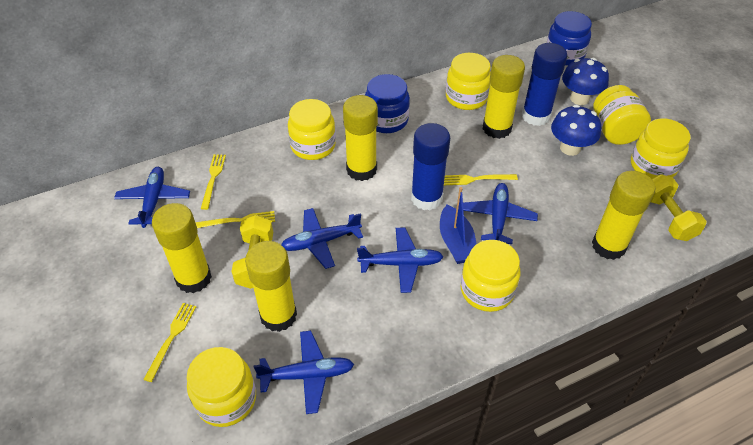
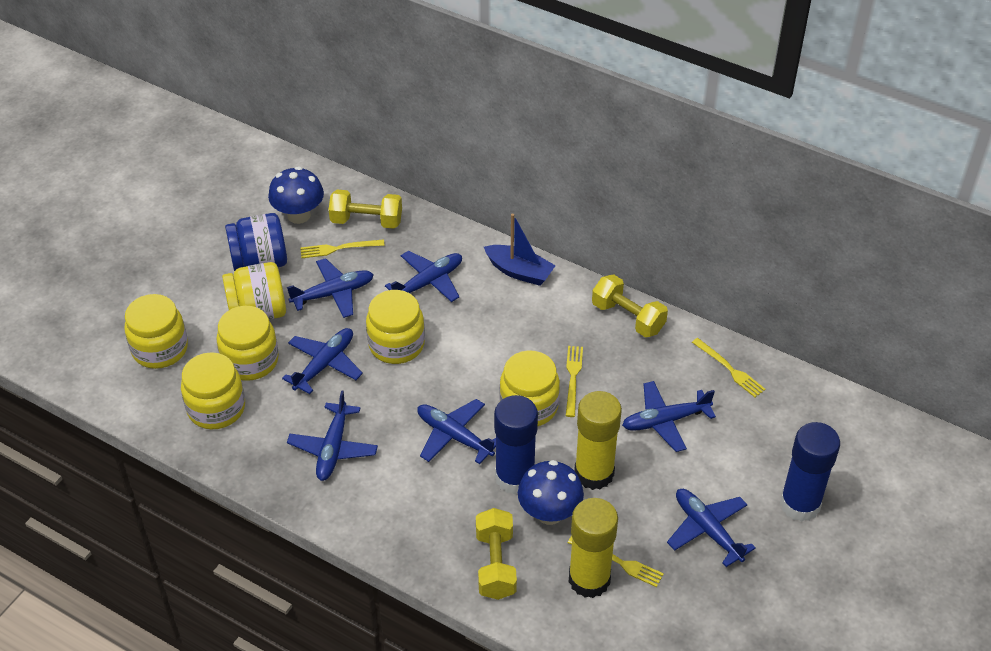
blue jar: [365,74,410,133] [547,11,592,66] = 2 -> [225,213,287,271] = 1
blue plane: [114,167,190,228] [254,331,354,414] [281,208,363,269] [357,227,443,293] [463,183,538,244] = 5 -> [282,328,363,394] [287,258,374,318] [287,390,378,481] [385,251,462,302] [417,399,496,464] [622,381,716,452] [667,489,756,567] = 7
yellow dumbbell: [231,215,273,289] [651,174,707,241] = 2 -> [328,190,402,229] [476,508,517,600] [592,274,668,338] = 3
yellow glue stick: [152,203,212,293] [245,241,297,332] [343,95,378,181] [483,55,525,139] [592,171,655,260] = 5 -> [569,498,618,598] [574,391,622,490] = 2

